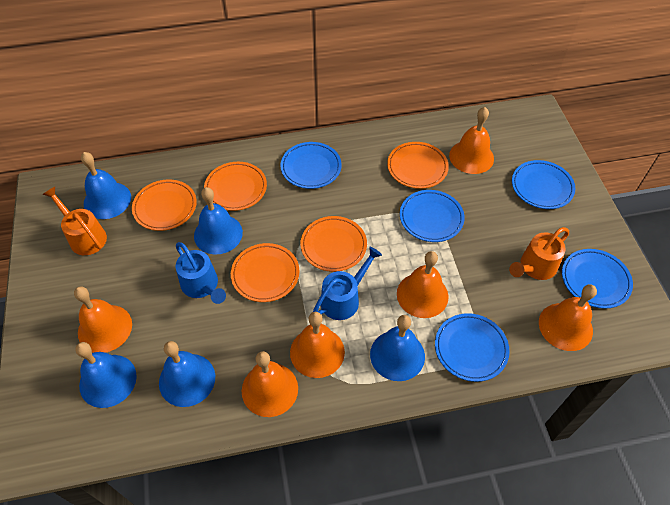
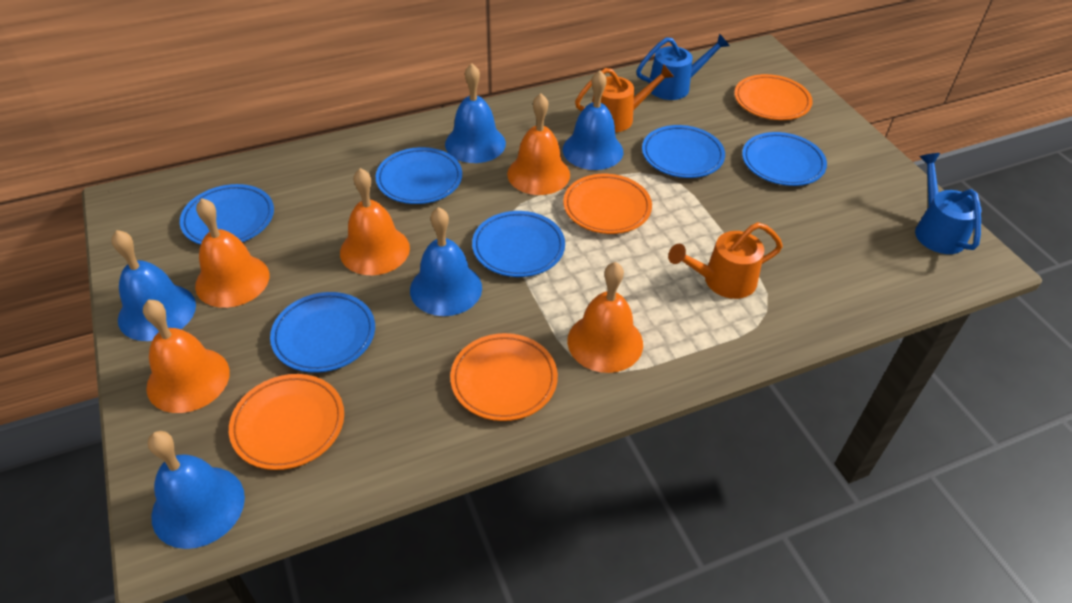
blue plate: [280,142,342,189] [400,190,465,242] [435,313,509,382] [512,160,575,209] [562,249,633,309] = 5 -> [180,184,274,245] [270,292,375,373] [376,147,462,204] [472,211,565,277] [642,125,725,178] [742,132,827,186] = 6
orange bell: [74,286,132,353] [242,351,298,417] [290,312,345,378] [397,251,448,318] [449,107,494,174] [539,284,597,351] = 6 -> [143,299,230,413] [195,198,269,308] [340,168,410,275] [507,93,570,195] [567,262,643,373] = 5
orange plate: [132,180,197,231] [204,162,267,211] [231,243,299,302] [301,216,367,272] [387,142,449,189] = 5 -> [229,374,344,470] [450,333,558,421] [563,174,652,234] [734,74,813,120] = 4

